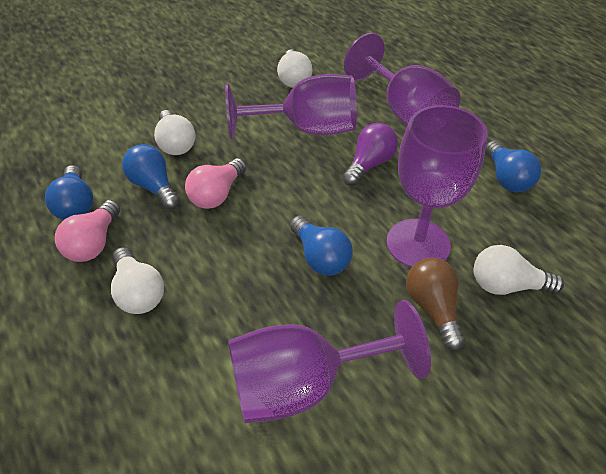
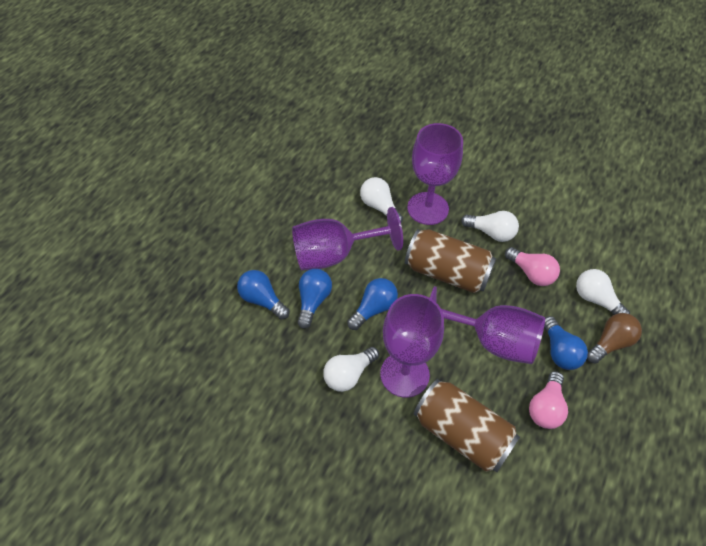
brown can: none = 0 -> [405,229,496,293] [414,379,520,472] = 2
purple light bulb: [343,123,398,186] = 1 -> none = 0

